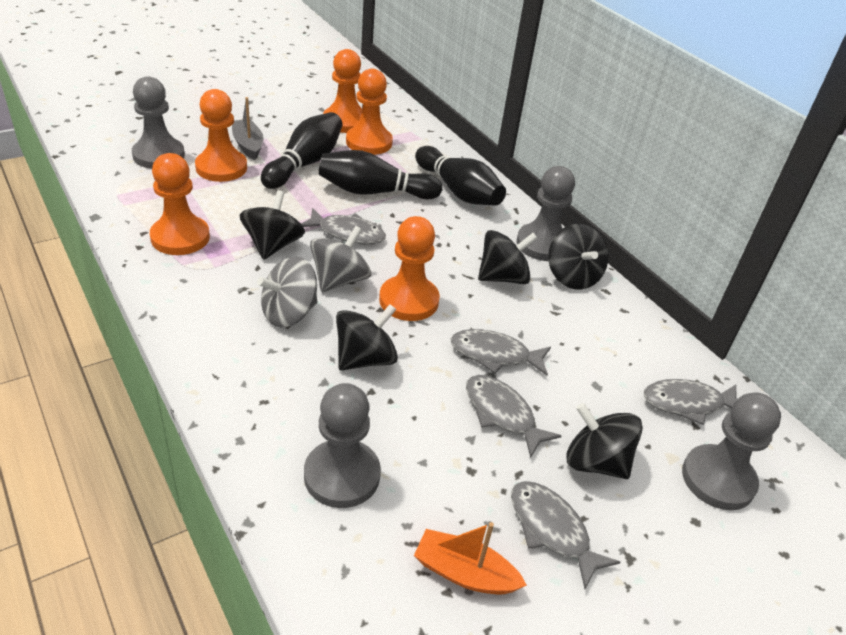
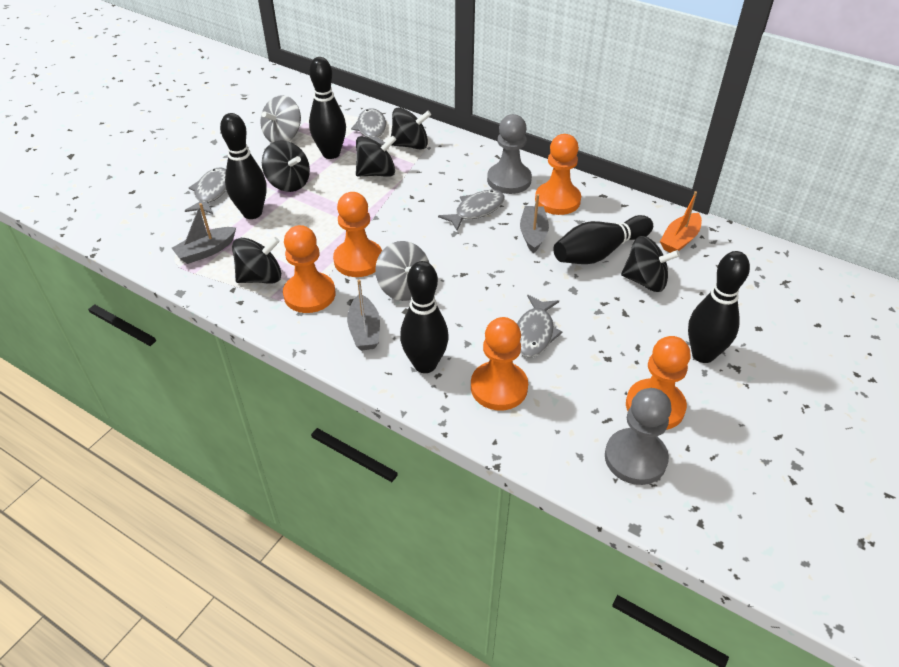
black bowling pin: [261,112,343,189] [318,150,442,199] [415,146,506,206] = 3 -> [220,113,267,219] [309,57,346,159] [400,261,449,373] [553,215,653,264] [688,251,750,363] = 5
grey boat: [232,97,264,160] = 1 -> [172,203,236,264] [347,280,380,351] [520,194,549,253] = 3
grey fish: [301,208,386,244] [451,329,551,376] [466,375,562,458] [511,481,620,589] [644,379,737,425] = 5 -> [185,167,226,214] [351,108,386,145] [438,190,504,231] [517,295,562,357] = 4
grey pawn: [132,76,185,169] [304,383,381,508] [517,166,575,261] [682,393,781,510] = 4 -> [487,114,532,194] [605,388,672,485] = 2

